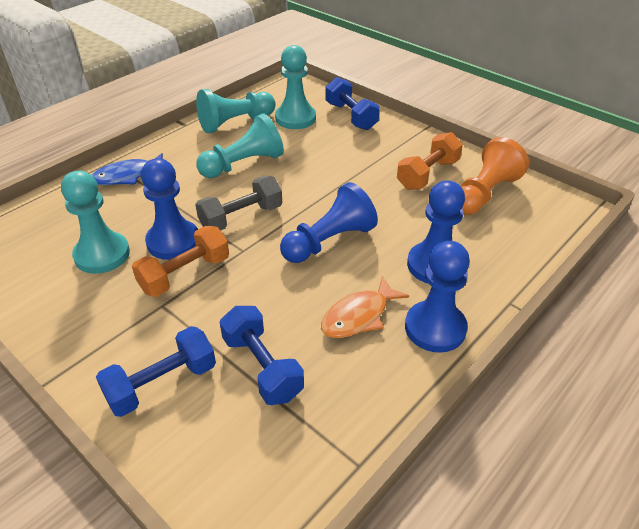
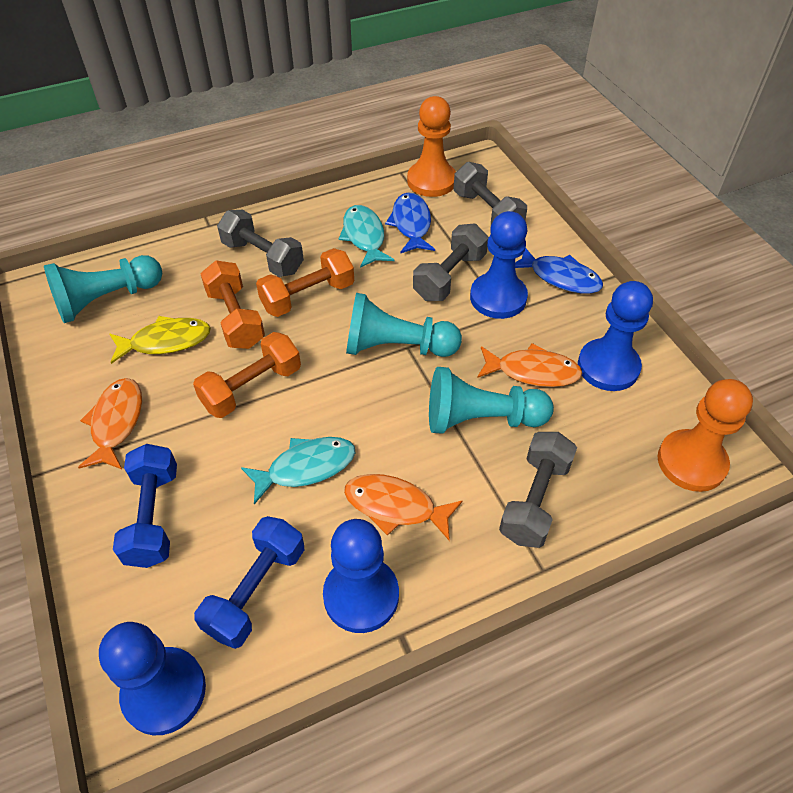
blue dumbbell: [96,326,216,417] [220,306,304,405] [326,77,380,130] = 3 -> [113,444,177,568] [194,516,304,649] = 2
blue fish: [92,153,163,185] = 1 -> [385,192,435,253] [515,248,603,294] = 2
grey dumbbell: [195,176,282,231] = 1 -> [217,210,304,277] [413,224,488,301] [454,162,527,224] [499,432,577,548] = 4
orange dumbbell: [132,226,229,297] [397,132,463,190] = 2 -> [193,332,301,418] [200,261,265,349] [256,248,354,317] = 3
orange fish: [321,276,409,338] = 1 -> [78,378,142,469] [344,474,462,540] [477,343,582,387] = 3
orange pawn: [461,137,529,215] = 1 -> [407,96,456,197] [657,379,753,492] = 2
turquoise fish: none = 0 -> [241,437,356,504] [339,205,394,268] = 2
turquoise pawn: [61,171,130,274] [196,89,275,133] [196,113,284,178] [275,45,316,129] = 4 -> [44,255,162,323] [346,293,462,357] [429,367,554,434] = 3
yellow fish: none = 0 -> [110,316,211,364] = 1

